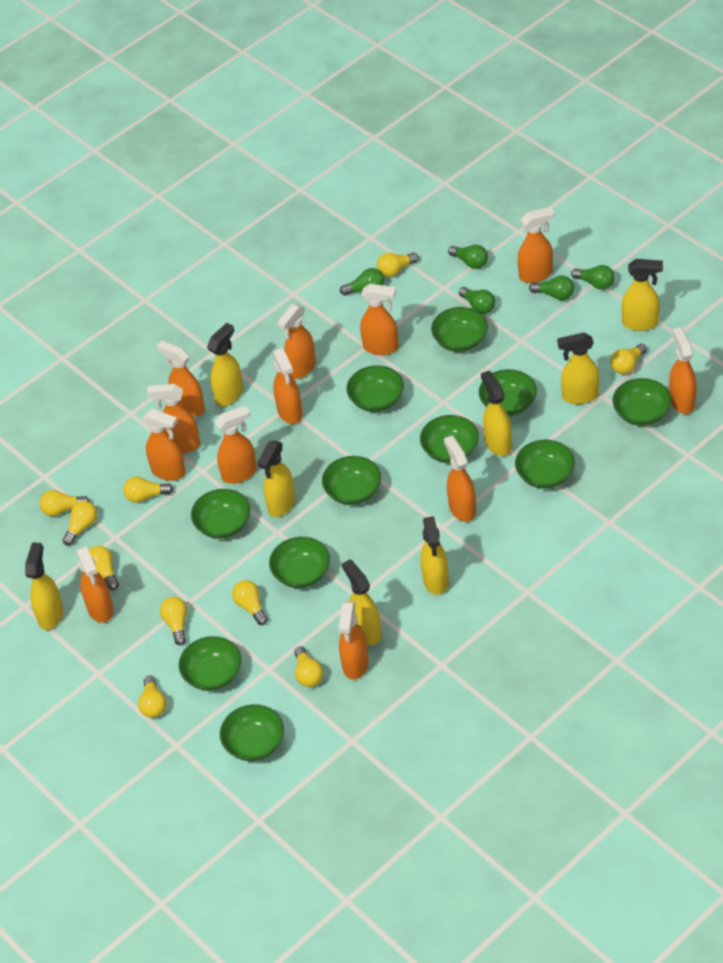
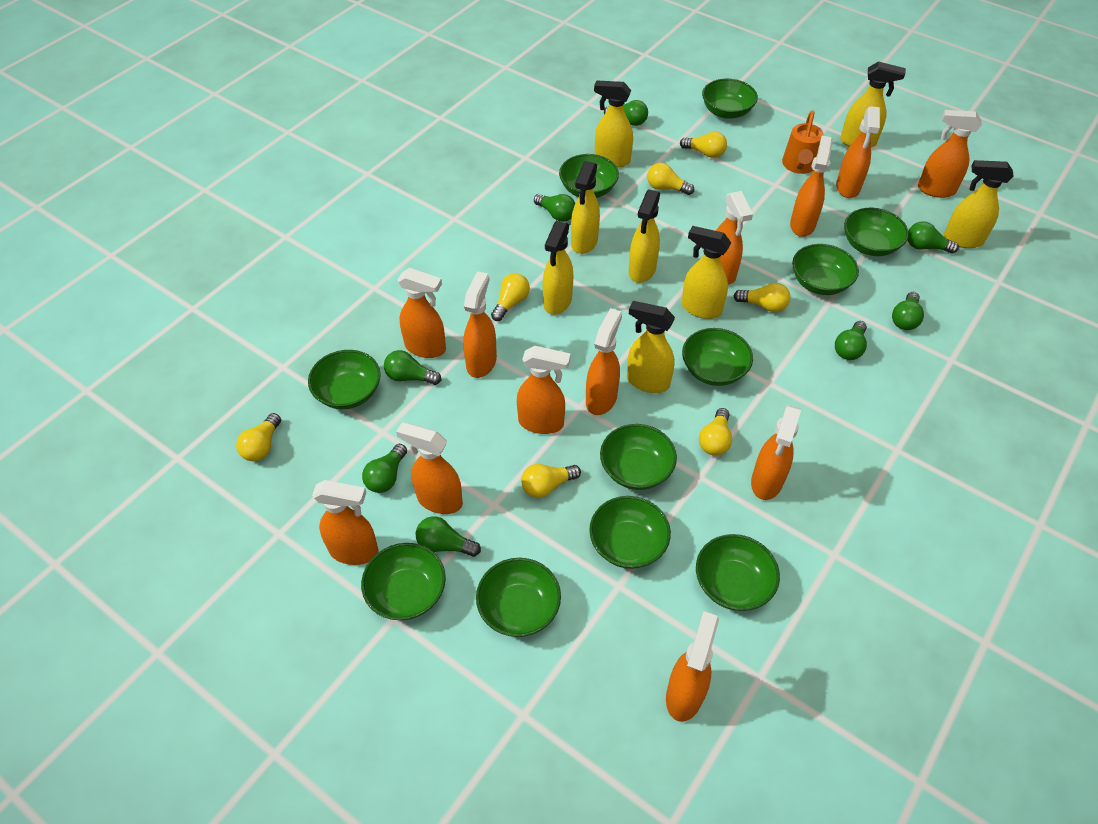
green light bulb: [340,268,384,295] [448,245,488,269] [459,287,495,314] [529,276,574,300] [571,265,615,290] = 5 -> [362,444,407,493] [384,350,442,385] [416,516,481,557] [534,194,575,222] [604,100,648,126] [835,321,867,360] [892,292,924,330] [908,221,959,254] = 8
orange watering can: none = 0 -> [782,110,824,174] = 1
yellow light bulb: [40,490,90,516] [63,501,97,546] [89,546,119,590] [123,477,173,503] [138,675,166,718] [160,597,187,645] [232,580,268,625] [294,646,323,687] [377,253,418,277] [610,344,647,374] = 10 -> [236,413,281,461] [491,273,530,321] [521,464,581,498] [647,163,694,195] [680,131,727,158] [699,408,732,456] [733,283,790,312] = 7

